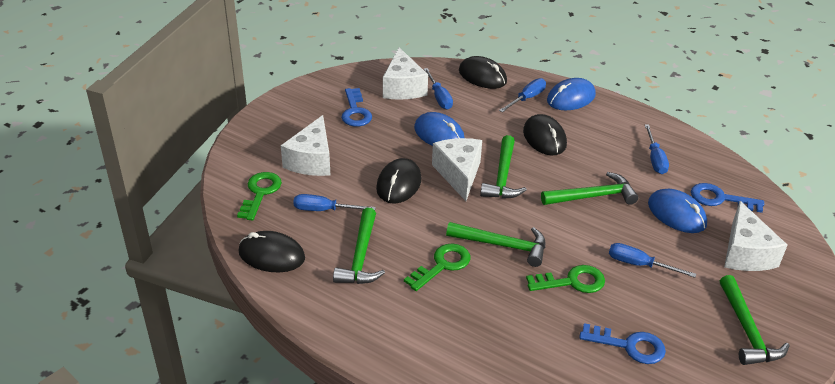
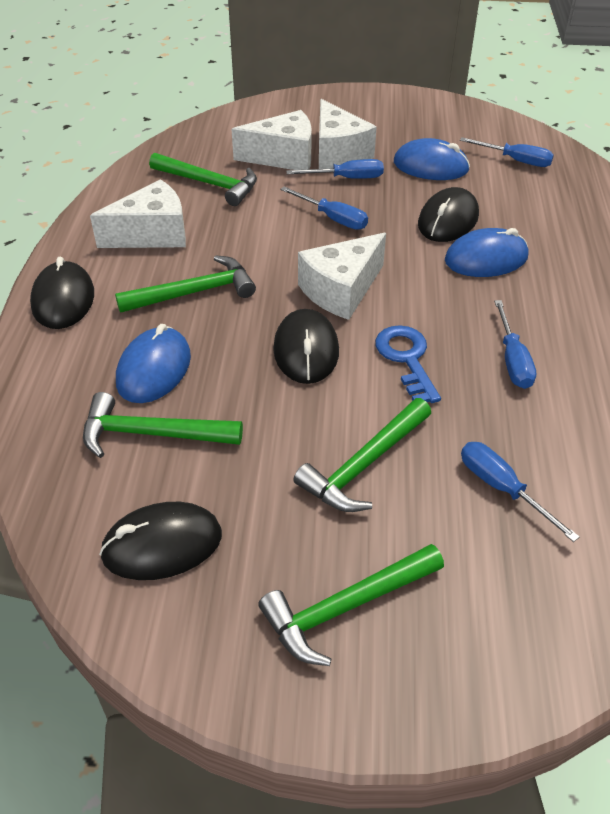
blue key: [341,88,372,127] [579,323,666,364] [691,183,764,213] = 3 -> [375,325,441,403] = 1
green key: [237,172,282,221] [404,244,471,291] [526,265,605,293] = 3 -> none = 0

